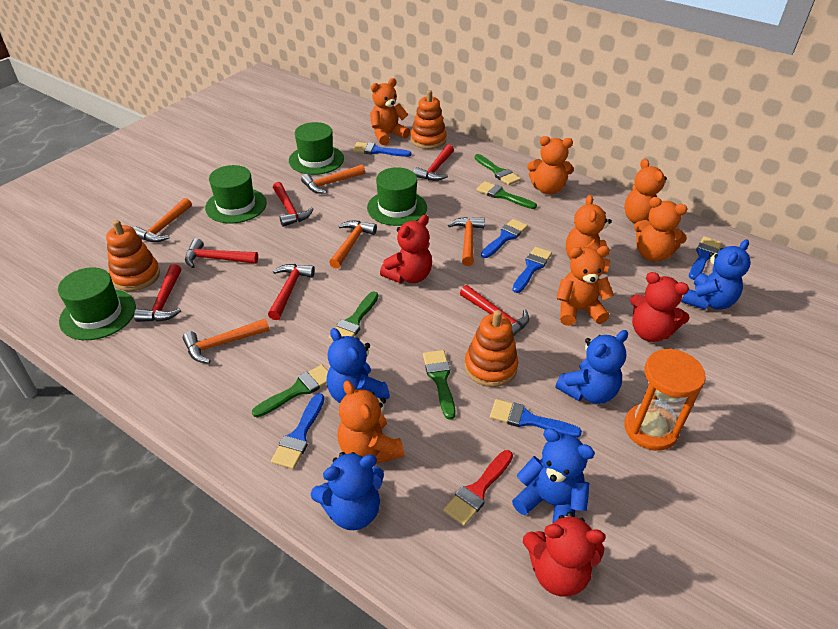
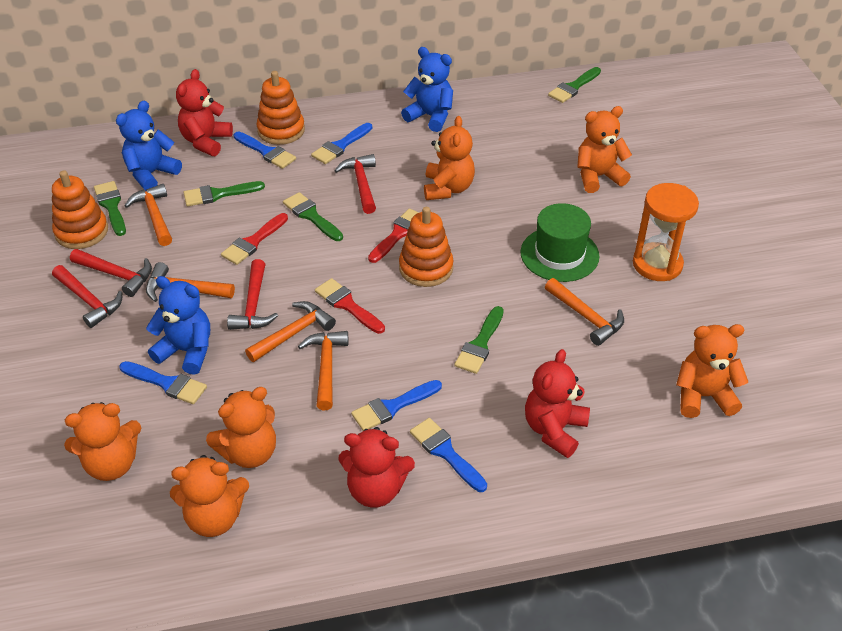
blue brush: [271,393,324,469] [353,142,411,157] [481,219,528,258] [490,399,582,438] [512,247,552,293] [689,236,722,280] = 6 -> [119,361,207,404] [233,131,296,169] [311,123,372,164] [351,380,442,431] [410,418,487,492] = 5
blue teddy bear: [311,452,384,530] [327,328,390,403] [512,428,595,524] [555,330,628,404] [682,239,751,310] = 5 -> [116,101,182,191] [146,276,210,375] [401,47,453,132] = 3
green hat: [58,267,136,340] [205,165,267,223] [289,122,344,175] [367,167,427,226] = 4 -> [520,203,600,282] = 1
orange teddy bear: [337,381,404,464] [370,78,410,145] [527,136,574,194] [556,246,614,326] [566,195,612,273] [624,159,667,223] [634,197,688,262] = 7 -> [64,402,141,481] [170,455,249,537] [206,387,276,468] [424,116,475,200] [577,106,632,193] [676,324,748,418] = 6
red brush: [443,450,513,526] = 1 -> [221,213,288,265] [315,278,385,334] [368,209,419,263] = 3
red hammer: [134,264,181,322] [185,238,258,268] [268,264,315,320] [273,182,313,227] [414,144,454,181] [460,285,529,336] = 6 -> [52,265,122,328] [70,249,152,297] [227,259,278,330] [334,154,376,214] = 4

